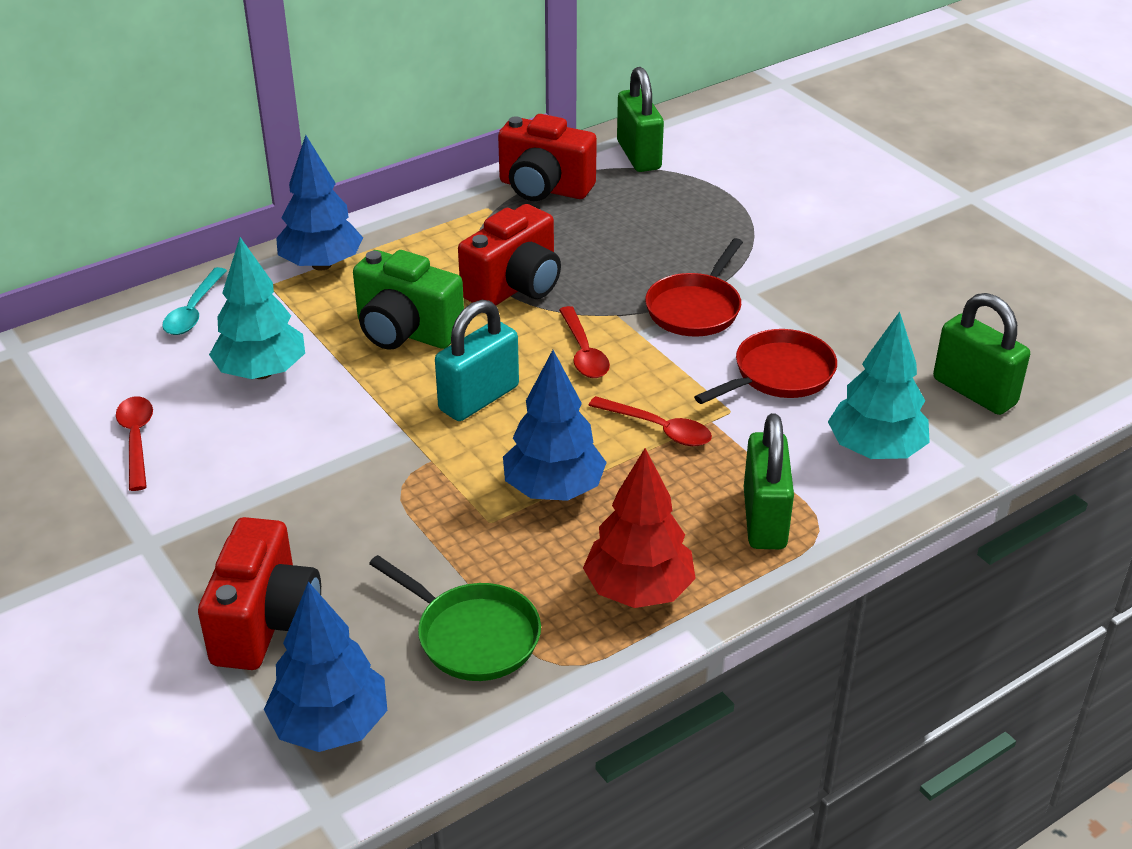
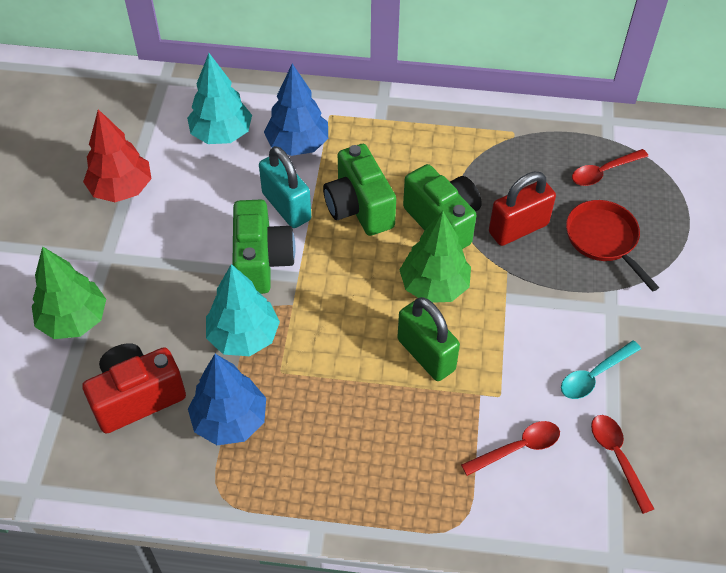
blue tree: [264,582,387,752] [276,135,363,271] [503,350,607,501] = 3 -> [188,354,266,445] [264,64,328,156] = 2
green camera: [353,250,464,350] = 1 -> [232,199,296,294] [323,144,396,236] [403,164,482,249] = 3
green padlock: [617,67,664,172] [744,413,794,549] [933,293,1030,415] = 3 -> [397,297,460,381] = 1
green pan: [369,555,541,681] = 1 -> none = 0
green tree: none = 0 -> [32,246,106,339] [400,211,471,303] = 2
red camera: [198,517,321,670] [458,204,561,306] [498,114,597,201] = 3 -> [82,343,186,434] = 1
red padlock: none = 0 -> [489,171,556,246] = 1
red pan: [645,238,743,337] [694,329,837,404] = 2 -> [566,200,659,292] = 1

